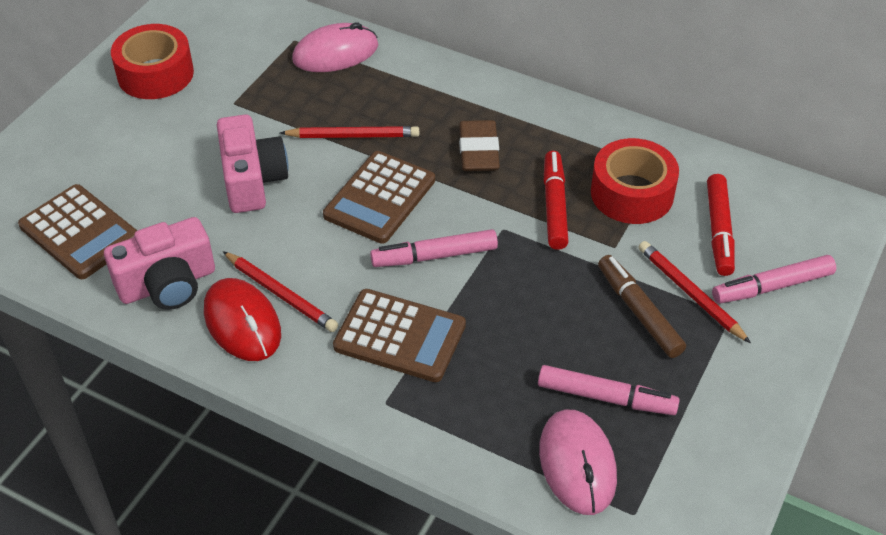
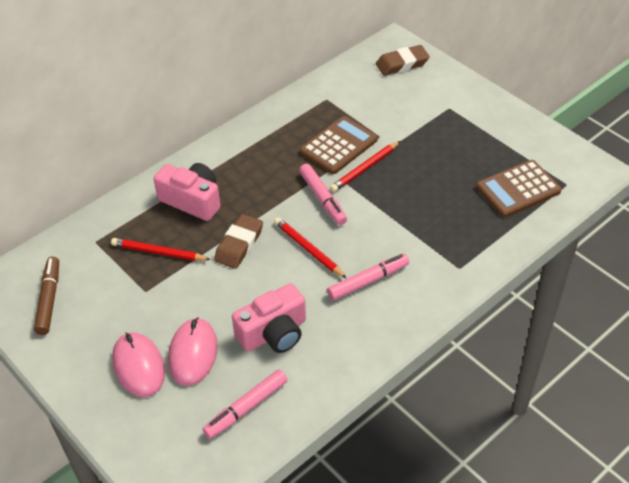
brown calculator: [18,184,138,279] [323,151,435,244] [333,289,466,382] = 3 -> [300,116,378,174] [476,160,562,217] = 2
brown eraser: [459,120,500,171] = 1 -> [214,214,263,269] [376,45,430,76] = 2
red marker: [543,151,569,250] [707,174,735,276] = 2 -> none = 0
red mouse: [204,278,281,361] = 1 -> none = 0
red tape: [111,24,194,99] [591,138,679,224] = 2 -> none = 0

